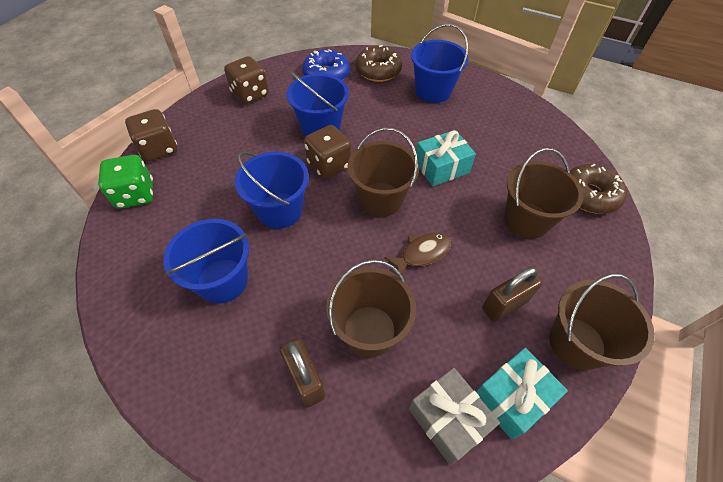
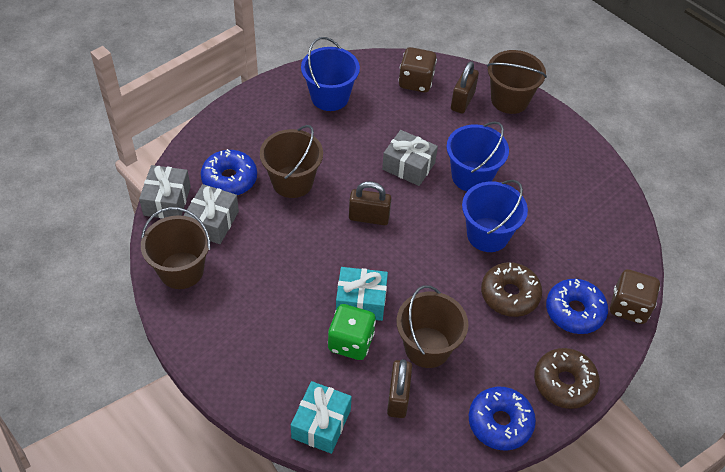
blue bucket: [164,219,249,304] [235,151,309,229] [287,71,349,136] [411,24,469,103] = 4 -> [301,37,360,111] [446,121,509,191] [462,180,528,252] = 3
blue donut: [302,49,350,81] = 1 -> [201,149,257,195] [469,387,536,450] [546,279,608,334] = 3
brown dice: [125,109,177,161] [224,56,269,104] [304,125,351,179] = 3 -> [398,47,437,93] [610,269,660,324] = 2
brown fish: [384,233,451,275] = 1 -> none = 0
brown padlock: [279,338,326,408] [482,267,542,322] = 2 -> [349,181,391,225] [387,359,412,418] [451,61,479,114] = 3
grey gift: [409,368,500,465] = 1 -> [139,165,191,219] [183,184,239,244] [382,130,438,186] = 3

